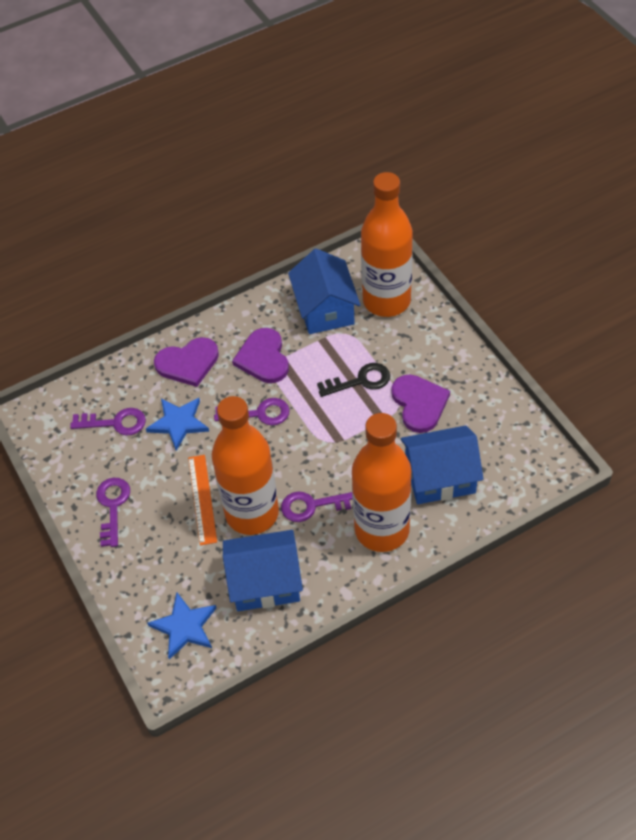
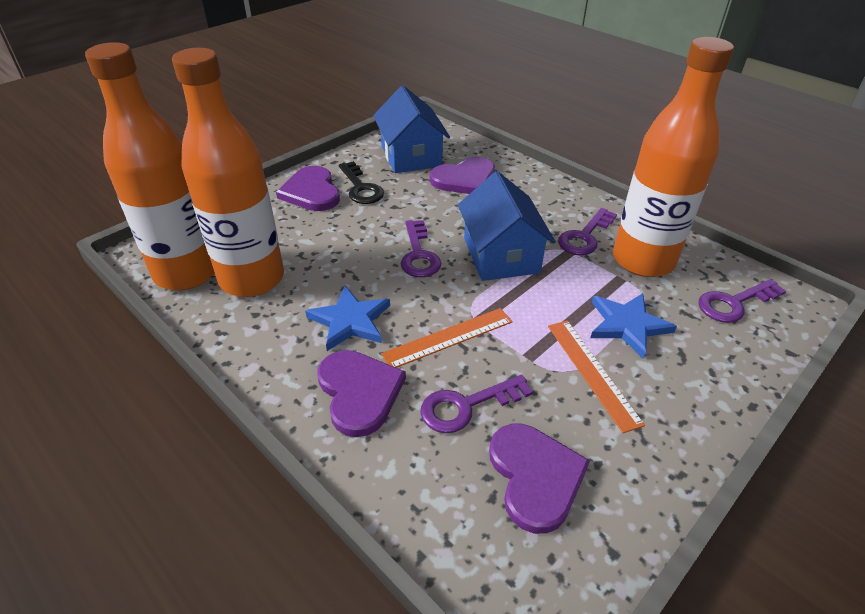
blue house: [223,530,303,611] [288,249,360,334] [401,425,484,504] = 3 -> [373,86,450,173] [458,171,556,281] = 2
orange ruler: [188,455,217,546] = 1 -> [381,308,513,368] [548,320,645,433] = 2
purple heart: [154,337,219,387] [232,328,289,383] [391,375,450,433] = 3 -> [276,166,340,211] [317,350,406,437] [430,157,495,194] [489,424,590,534] = 4

